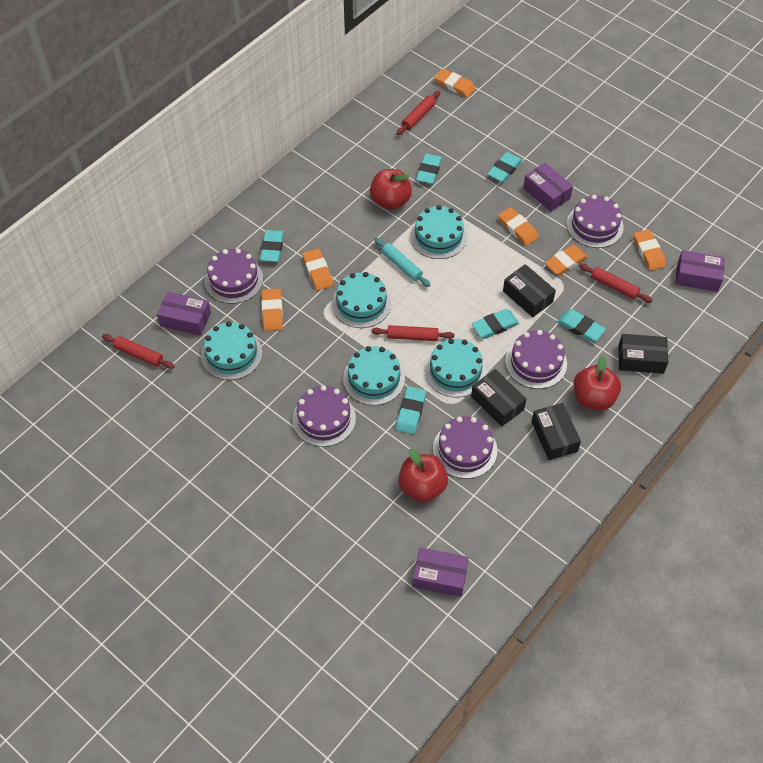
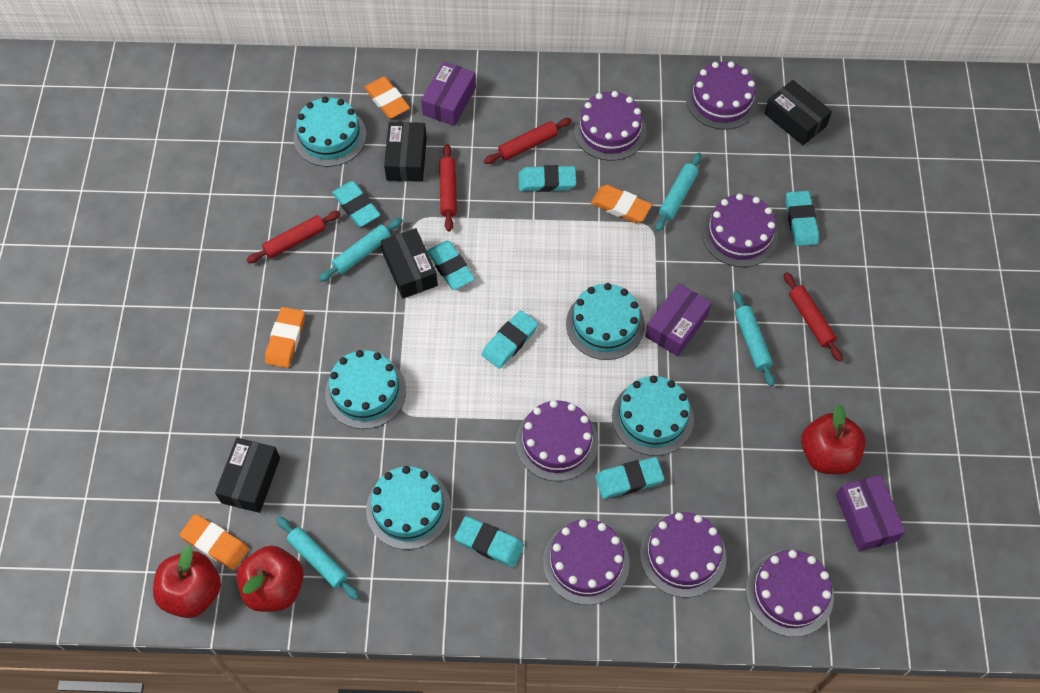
orange eraser: [261,288,283,331] [302,248,333,291] [434,68,476,98] [498,207,539,246] [545,245,588,275] [633,229,666,271] = 6 -> [180,514,249,570] [265,307,305,368] [364,76,410,119] [591,185,652,223] = 4
purple box: [157,292,211,336] [412,547,469,597] [523,163,573,212] [675,250,725,292] = 4 -> [421,61,476,126] [645,283,711,356] [836,475,905,552] = 3
purple cake: [205,249,263,304] [293,385,356,447] [433,416,497,479] [506,330,567,389] [567,195,624,248] = 5 -> [516,400,598,481] [543,519,630,605] [574,91,647,161] [640,512,727,598] [686,61,758,130] [702,194,778,267] [746,550,834,637] = 7
turquoise eraser: [260,230,284,262] [396,386,426,434] [416,154,442,184] [472,309,519,339] [487,152,522,182] [557,309,606,342] = 6 -> [332,181,381,227] [427,241,475,290] [454,516,524,567] [482,310,538,369] [518,165,576,192] [595,457,664,499] [786,191,819,246] = 7
turquoise rolling pin: [374,238,430,287] = 1 -> [276,516,359,600] [319,217,403,282] [655,153,702,231] [733,291,775,387] = 4

